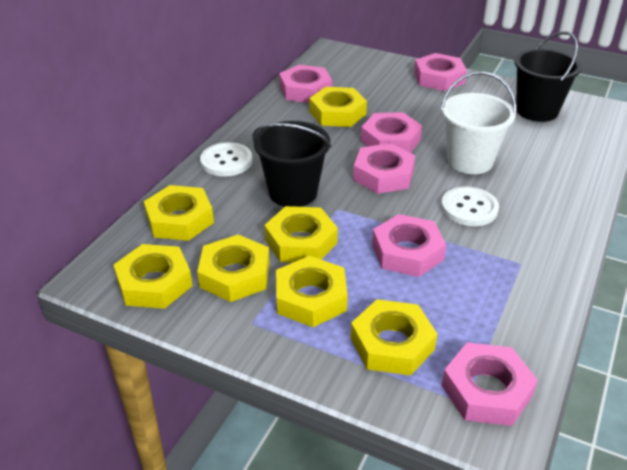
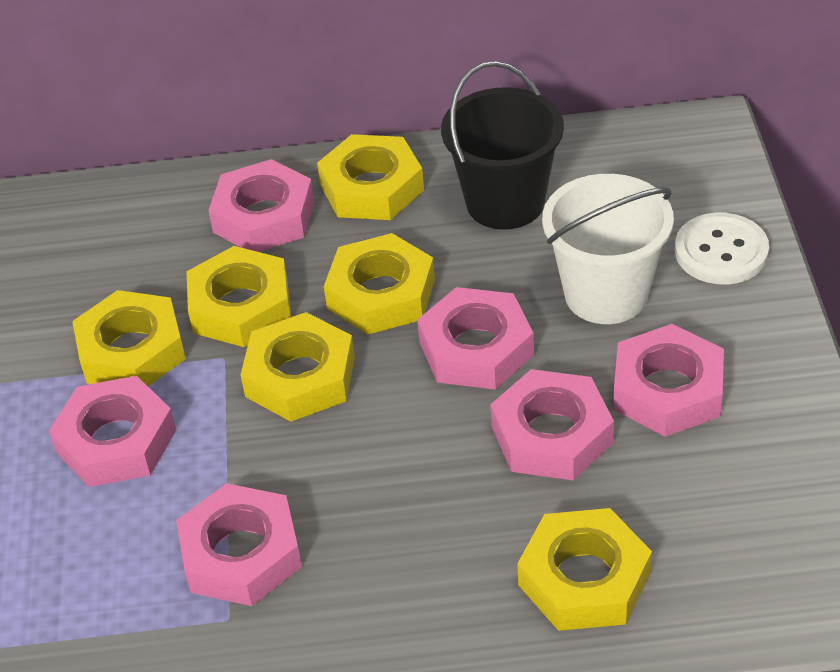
black bucket: [252,121,331,207] [514,31,582,122] = 2 -> [441,61,564,230] = 1
white button: [200,142,252,177] [441,186,499,226] = 2 -> [675,213,769,284] = 1
yellow nut: [114,244,193,309] [144,185,214,241] [197,235,270,302] [264,206,338,263] [276,256,348,327] [309,87,367,127] [351,299,437,376] = 7 -> [72,290,186,386] [186,246,291,347] [241,312,355,422] [317,134,424,220] [324,233,435,335] [517,508,652,631] = 6

